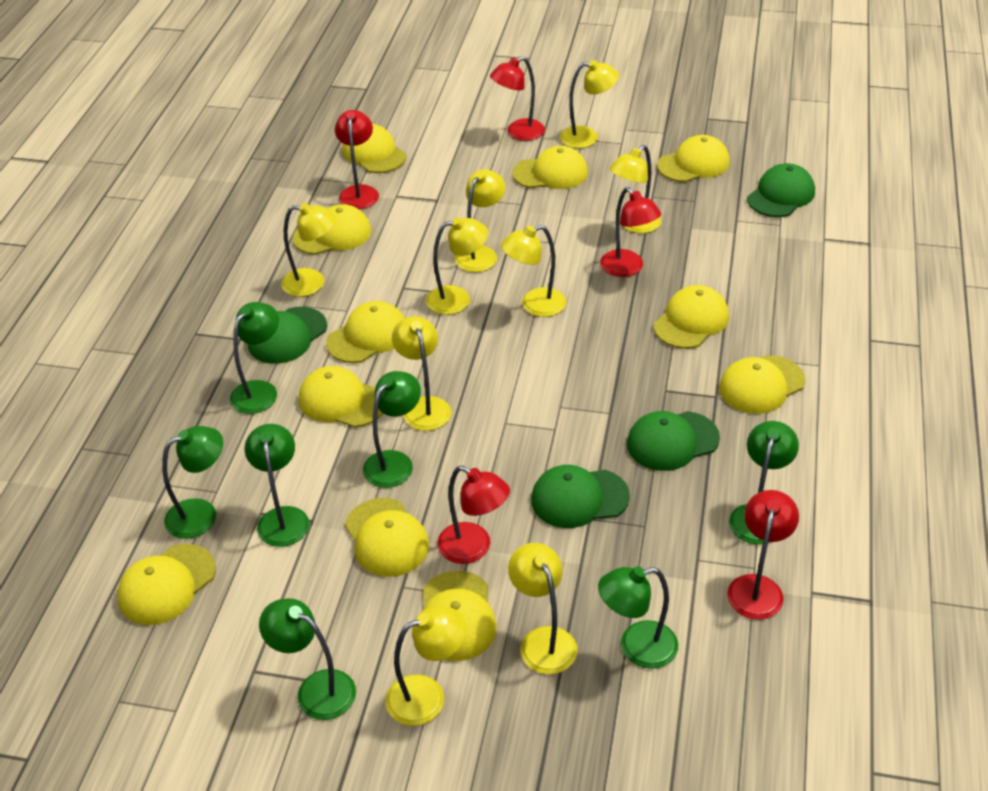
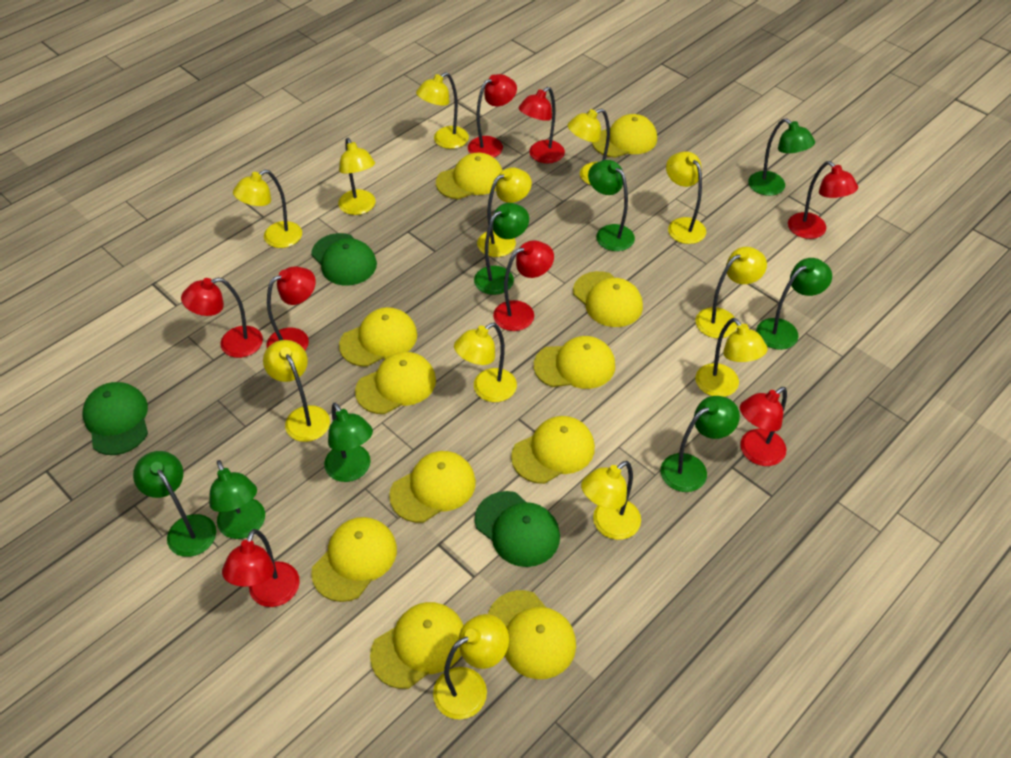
green cap: [248,307,327,364] [531,465,630,528] [627,411,720,471] [747,163,815,217] = 4 -> [82,382,148,455] [311,233,377,285] [475,491,560,567] = 3
green lamp: [162,426,223,539] [230,302,279,414] [245,424,309,547] [259,598,356,720] [363,371,421,488] [598,566,678,669] [729,421,799,545] = 7 -> [133,451,216,557] [209,460,265,539] [324,403,373,482] [474,203,529,295] [588,160,635,251] [661,396,740,492] [748,118,815,196] [756,258,832,350] = 8
red lamp: [335,110,379,209] [437,466,510,564] [490,56,545,141] [600,187,661,277] [727,490,799,620] = 5 -> [181,277,263,358] [222,529,300,607] [266,266,316,350] [468,74,517,158] [493,241,554,331] [519,87,565,163] [740,387,787,466] [788,161,858,239] = 8
yellow lamp: [281,203,336,297] [385,606,466,726] [392,316,451,431] [426,217,488,315] [455,169,506,272] [501,225,566,317] [508,543,577,674] [560,60,619,148] [609,145,661,233] = 9 -> [233,170,302,248] [263,340,330,442] [338,138,376,215] [416,72,469,149] [433,614,509,720] [454,323,517,402] [477,167,532,257] [568,109,610,185] [581,461,641,540] [666,151,706,244] [696,247,767,338] [696,318,768,397] = 12

